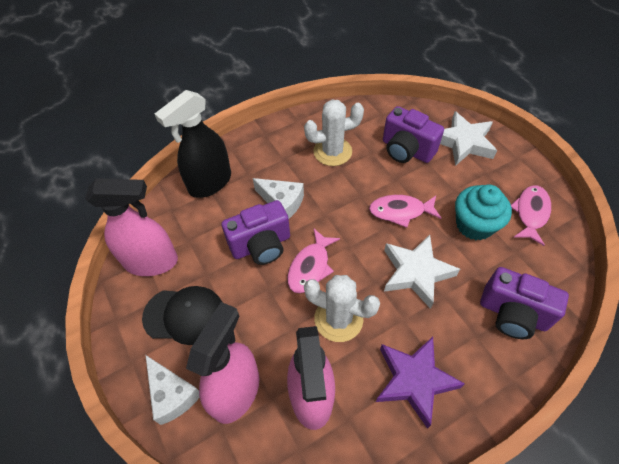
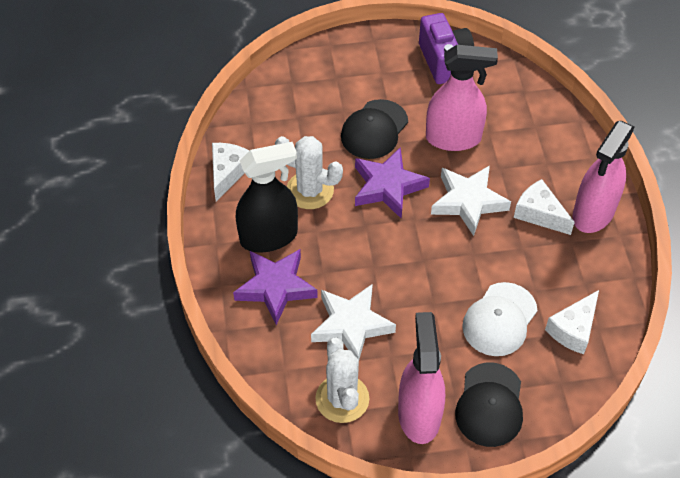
black cap: [142,286,222,345] = 1 -> [341,99,408,159] [455,362,523,447] = 2
pink fish: [287,229,340,293] [369,195,442,228] [511,185,551,246] = 3 -> none = 0
purple camera: [222,200,290,265] [383,106,444,163] [480,267,569,339] = 3 -> [419,13,474,84] = 1
purple star: [376,337,465,429] = 1 -> [233,249,318,325] [355,147,430,219] = 2
turquoise cupcake: [455,185,512,240] = 1 -> none = 0
white cap: none = 0 -> [462,282,538,356] = 1
white cheese: [146,355,200,425] [253,178,304,218] = 2 -> [212,143,249,202] [514,179,575,235] [545,290,599,354] = 3

